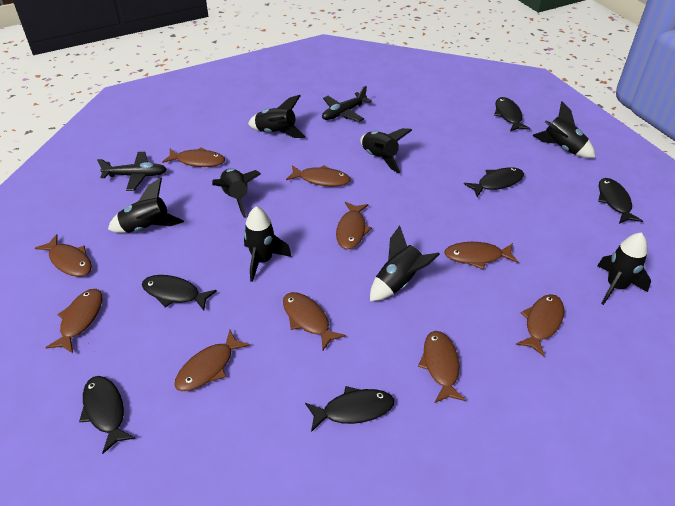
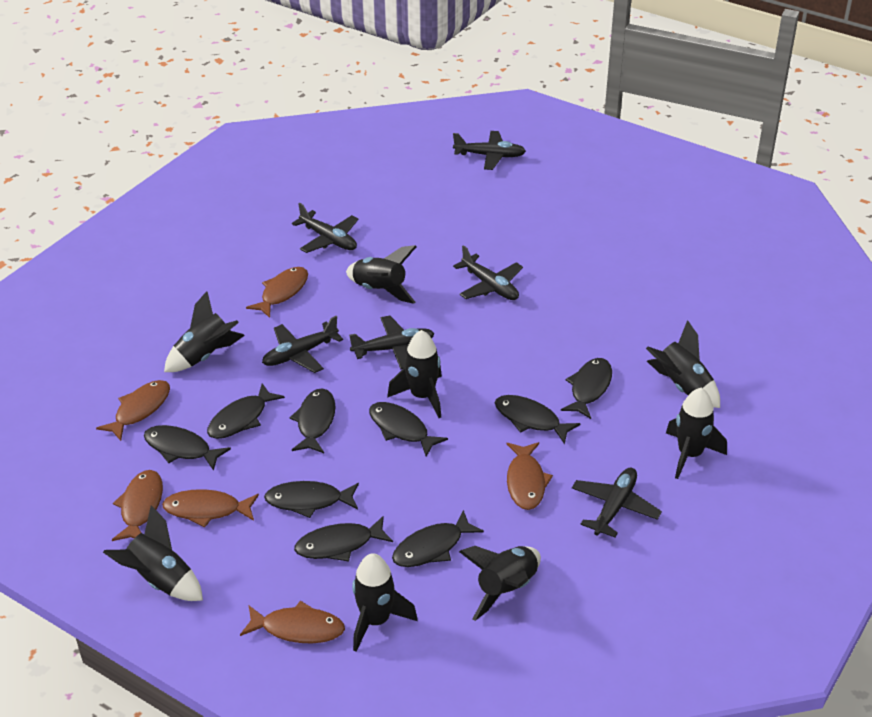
black fish: [79,376,136,454] [142,275,217,311] [305,386,394,432] [464,167,524,197] [494,97,530,131] [598,178,643,224] = 6 -> [144,425,231,471] [207,383,285,439] [264,481,359,518] [290,388,336,453] [294,516,393,562] [369,402,448,457] [392,510,484,567] [495,395,581,444] [561,358,612,419] = 9
black plane: [97,152,167,191] [322,86,372,122] = 2 -> [262,316,343,373] [292,203,359,253] [349,316,435,370] [453,131,526,170] [453,245,523,300] [572,467,662,538] = 6
brown fish: [35,234,92,277] [45,289,102,353] [162,147,225,167] [175,330,250,391] [283,292,346,350] [286,165,351,186] [336,202,372,250] [418,331,466,403] [444,242,518,269] [516,294,564,357] = 10 -> [96,380,170,441] [112,470,163,541] [162,489,259,527] [240,601,345,643] [246,267,308,318] [507,442,553,510] = 6

